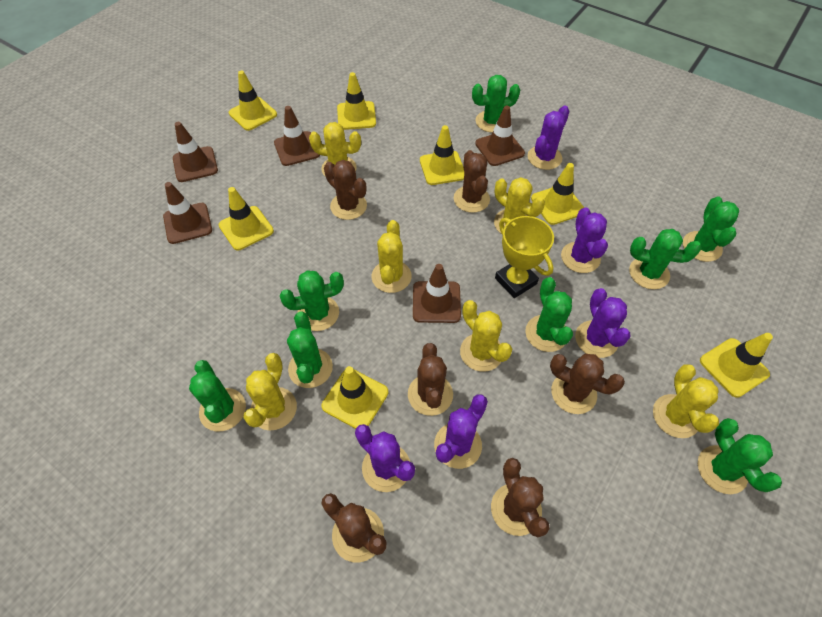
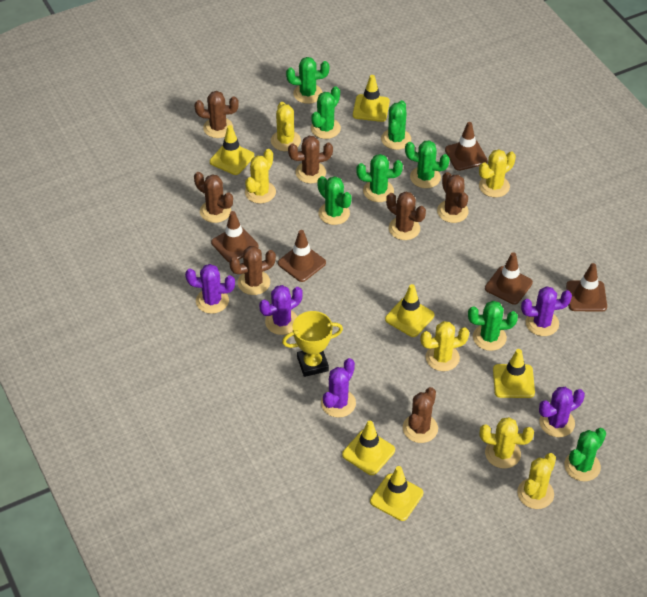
brown cactus: [322,493,387,563] [324,160,367,220] [408,343,453,416] [453,150,490,213] [491,458,550,537] [550,354,625,414] = 6 -> [194,91,239,138] [194,172,233,223] [229,246,276,295] [288,136,333,184] [386,192,426,240] [403,387,438,443] [437,172,469,223] = 7
yellow traffic cone: [219,187,274,251] [229,70,277,131] [321,366,388,429] [337,72,376,130] [420,125,464,185] [531,163,584,225] [700,333,773,398] = 7 -> [210,125,254,175] [342,421,395,475] [353,75,390,122] [370,466,423,521] [385,284,434,337] [493,349,535,398] = 6

